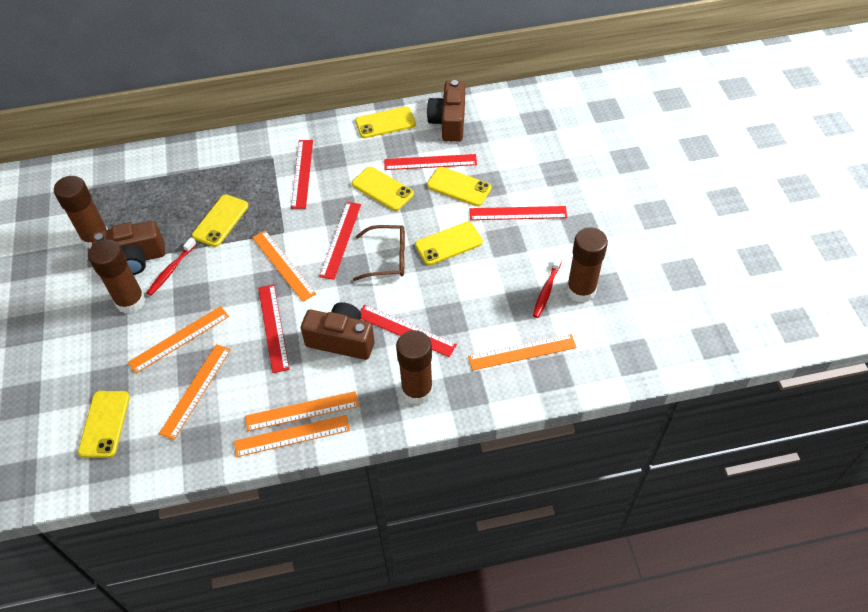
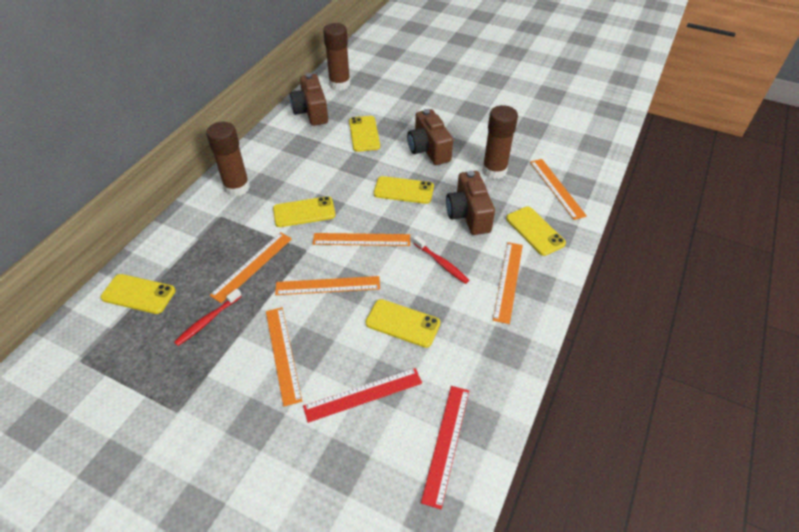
brown glasses: [353,225,405,281] = 1 -> none = 0
brown glue stick: [54,176,108,249] [88,239,146,314] [396,330,433,405] [567,227,608,303] = 4 -> [206,122,250,196] [323,23,350,91] [482,105,518,179] = 3
red ruler: [258,284,289,373] [291,140,313,209] [319,202,361,280] [360,305,457,357] [384,154,477,170] [470,206,567,220] = 6 -> [303,368,422,423] [421,386,469,509] = 2

